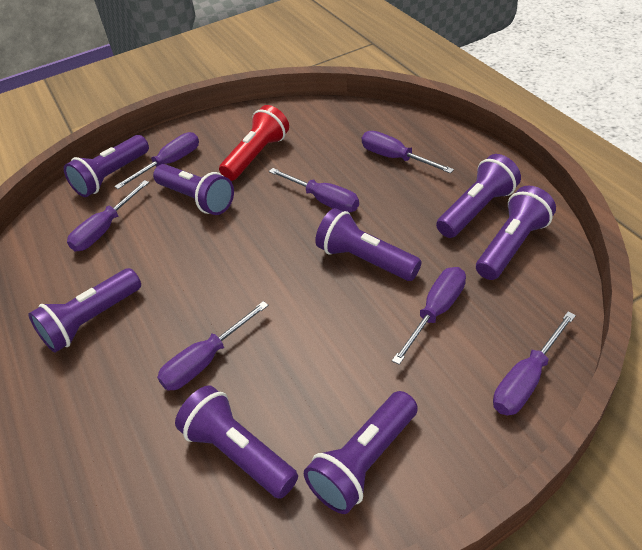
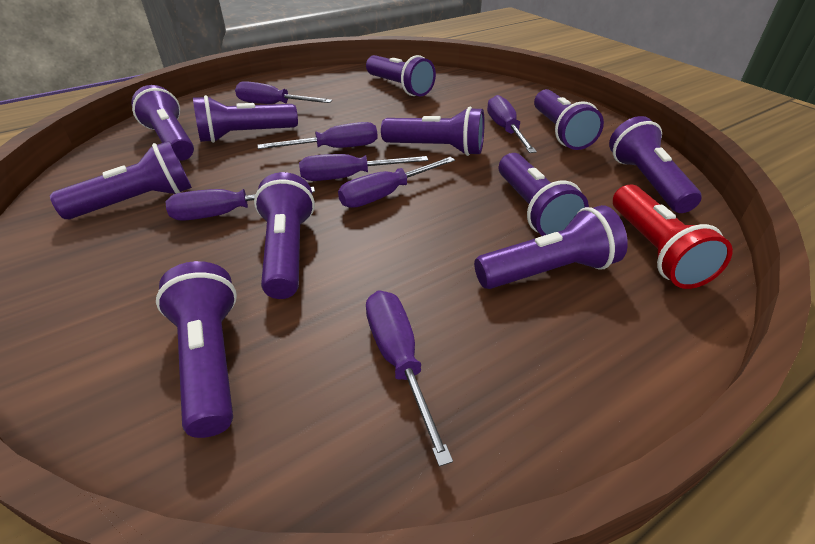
purple flashlight: [28,268,141,353] [64,135,149,197] [153,164,234,215] [175,385,298,499] [304,391,418,514] [315,208,422,281] [436,154,521,238] [476,186,556,280] = 8 -> [50,141,192,219] [132,85,194,161] [156,261,237,438] [193,95,298,143] [254,172,315,299] [366,55,436,97] [381,107,485,156] [474,205,628,289] [499,153,589,236] [534,89,604,150] [609,116,702,213] = 11

